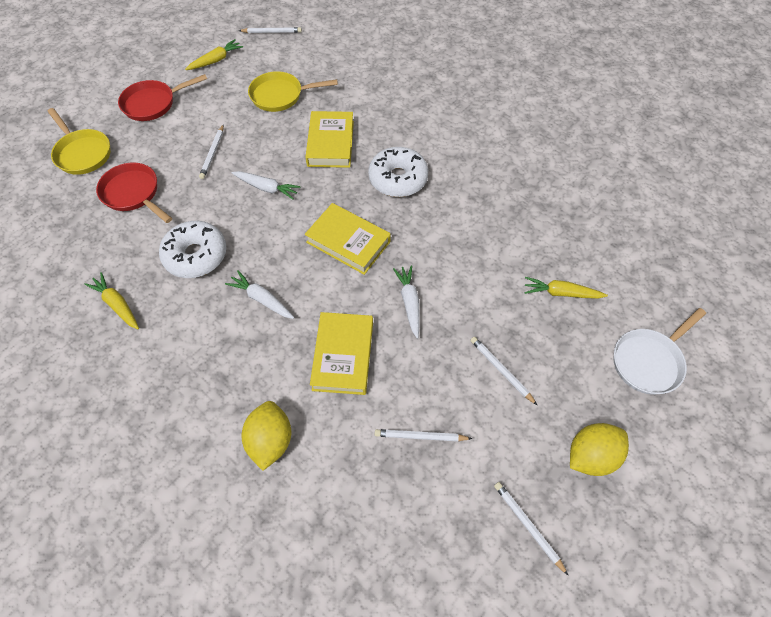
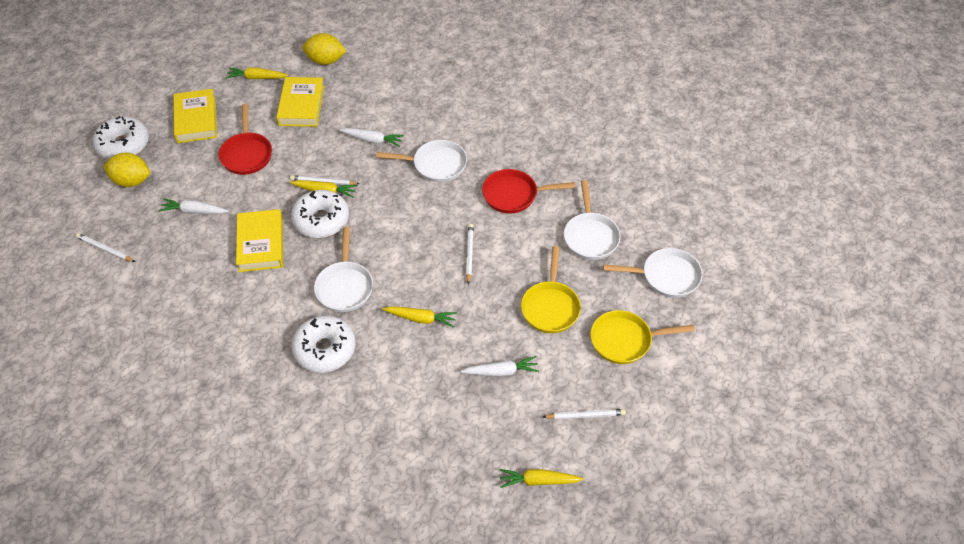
white donut: [159,221,226,278] [368,147,428,197] = 2 -> [93,116,149,159] [291,190,349,238] [292,316,356,373] = 3
white pan: [613,308,706,395] = 1 -> [314,227,373,312] [376,140,467,182] [564,180,621,260] [603,248,703,298] = 4
white pencil: [199,124,224,179] [239,27,302,33] [375,429,473,441] [470,337,537,405] [494,482,568,575] = 5 -> [76,233,135,262] [290,175,359,185] [466,224,474,285] [543,409,626,419] = 4
yellow carrot: [84,272,139,329] [185,39,243,70] [524,277,608,299] = 3 -> [226,67,288,79] [290,180,357,198] [382,306,457,328] [500,469,584,488] = 4

